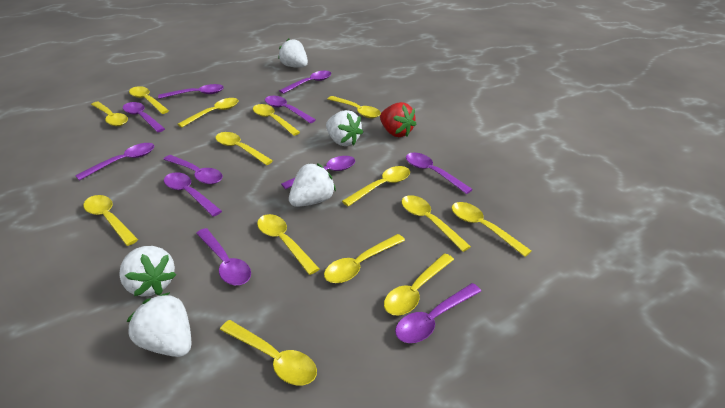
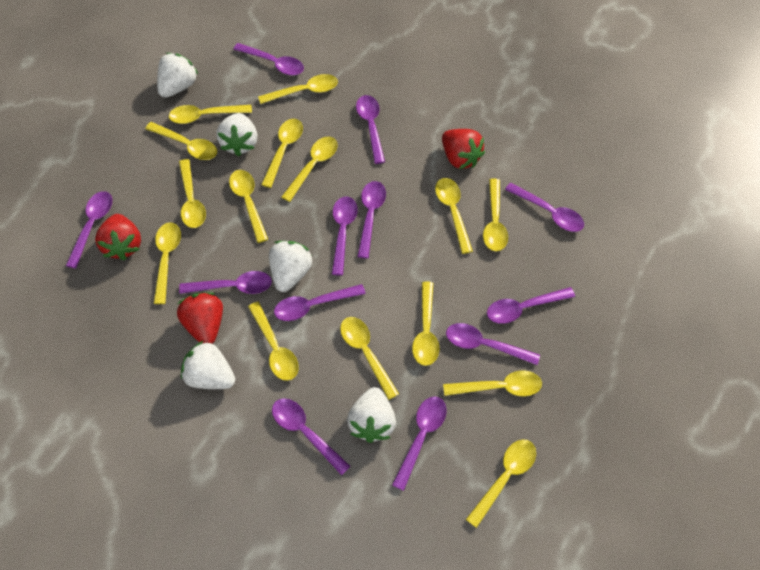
purple spoon: [75,143,154,181] [123,102,165,132] [158,84,224,99] [163,155,223,184] [164,172,222,217] [196,228,251,285] [265,96,316,123] [279,71,331,94] [281,156,355,190] [395,283,481,343] [406,152,473,194] = 11 -> [66,191,112,269] [179,271,272,294] [233,43,304,75] [272,398,351,475] [274,284,366,321] [332,196,358,276] [356,95,385,164] [357,181,386,258] [392,396,447,491] [446,323,540,365] [487,287,575,324] [505,183,584,232] = 12
red strawberry: [380,102,417,137] = 1 -> [95,214,141,260] [177,292,223,344] [442,129,485,169] = 3
yellow spoon: [83,195,138,246] [91,102,128,126] [129,86,169,114] [178,98,238,128] [216,132,273,165] [220,320,317,385] [253,104,300,136] [257,214,320,275] [324,234,405,283] [328,96,381,118] [342,166,410,206] [384,253,454,316] [402,195,471,252] [452,202,531,257] = 14 -> [145,122,217,160] [154,222,181,304] [169,105,252,124] [179,159,206,228] [229,170,268,243] [248,302,299,381] [258,74,338,104] [261,119,303,188] [282,137,338,202] [340,317,399,400] [412,281,439,366] [435,178,473,254] [443,370,542,397] [466,439,536,528] [483,179,508,251] = 15

